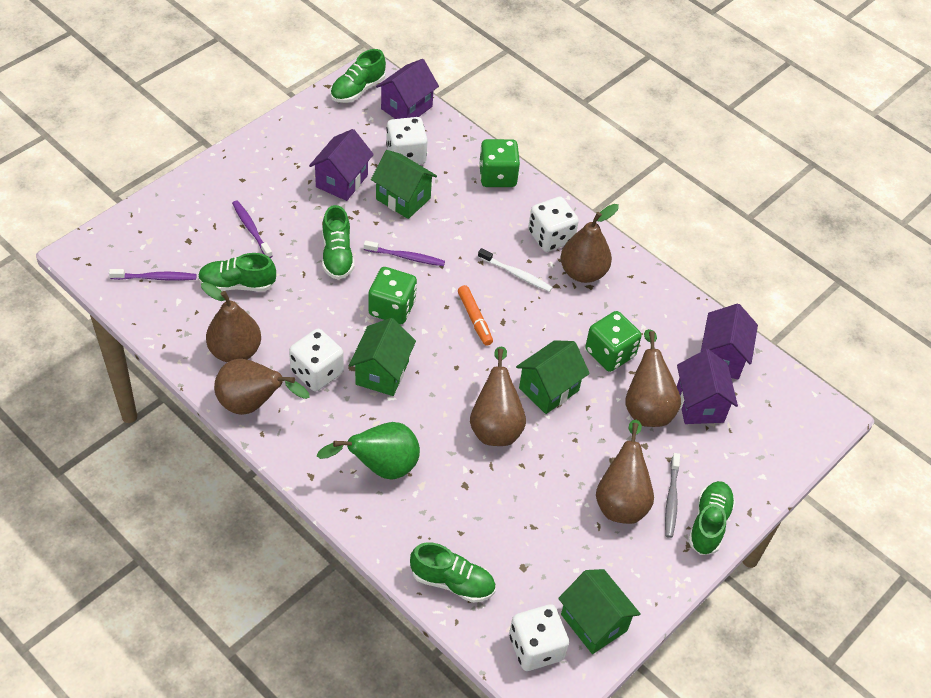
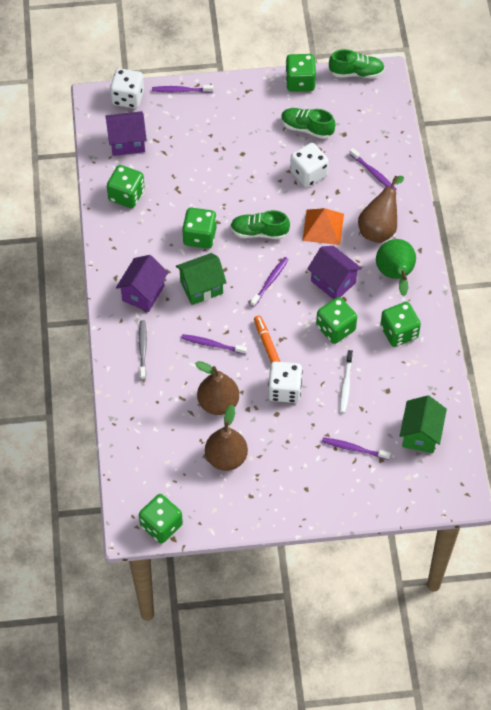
brown pear: [201,282,261,362] [214,359,310,415] [470,346,526,446] [560,204,619,283] [596,420,654,524] [625,329,681,427] = 6 -> [195,361,239,415] [205,405,248,471] [358,176,404,243] = 3
green dice: [368,267,417,324] [479,139,520,187] [585,311,641,372] = 3 -> [107,165,145,208] [139,494,183,544] [182,207,217,249] [285,54,316,92] [316,297,357,344] [380,302,421,347] = 6
green house: [349,318,416,396] [371,150,437,219] [516,340,590,414] [558,569,641,654] = 4 -> [176,253,227,305] [400,395,447,453] = 2
green shoe: [198,253,276,291] [322,205,354,280] [330,49,386,103] [410,542,495,603] [688,481,735,555] = 5 -> [231,210,290,239] [281,108,336,139] [329,49,385,78] = 3
orange pyramid: none = 0 -> [302,208,344,245] = 1
purple house: [309,129,374,201] [376,59,439,119] [677,349,738,424] [701,303,758,380] = 4 -> [105,111,147,156] [116,255,168,312] [307,246,362,299] = 3
purple toothbrush: [109,269,197,281] [232,200,273,258] [364,240,445,266] = 3 -> [152,85,213,93] [181,334,247,354] [250,257,289,307] [322,437,391,460] [349,148,396,190] = 5
white dice: [289,329,344,391] [386,117,428,164] [509,604,569,671] [528,197,579,252] = 4 -> [110,68,144,108] [268,361,303,403] [290,143,329,187] = 3

